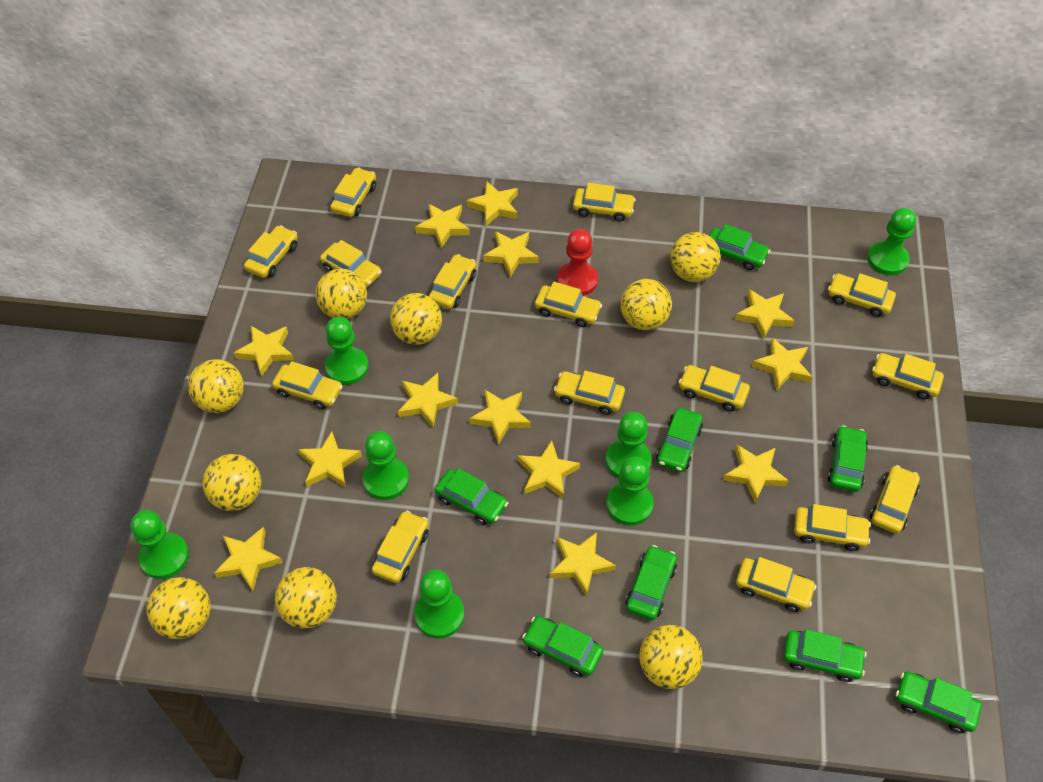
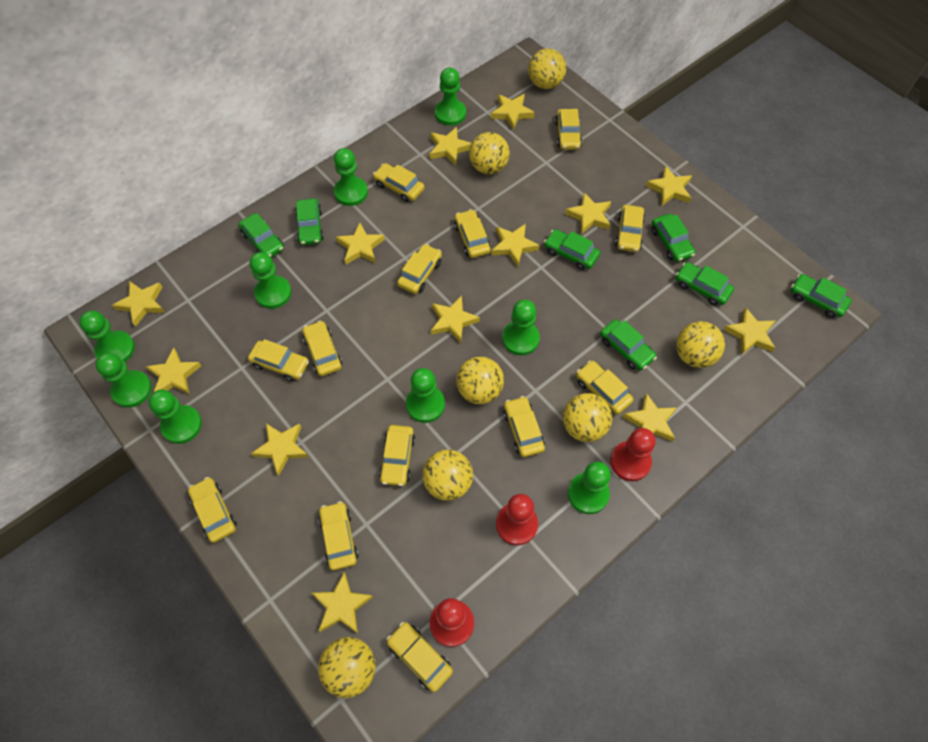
green car: [435,468,508,525] [522,616,603,677] [626,545,677,620] [656,408,703,472] [709,224,771,270] [784,629,867,682] [827,425,868,492] [896,671,982,733] = 8 -> [238,213,284,257] [295,198,324,245] [544,229,600,270] [600,319,657,370] [652,214,695,262] [676,262,734,306] [791,274,852,318] = 7
green pawn: [131,510,189,579] [325,317,369,385] [362,431,409,500] [414,570,465,639] [605,412,652,478] [606,457,654,526] [867,208,916,275] = 7 -> [79,310,135,362] [96,353,152,408] [148,389,202,444] [249,252,292,309] [334,148,368,206] [406,368,445,423] [435,67,466,126] [502,299,540,355] [568,462,611,514] = 9
red pawn: [557,229,598,296] = 1 -> [430,598,474,647] [496,494,538,545] [610,428,656,481] = 3
yellow ball: [147,577,211,640] [188,359,244,413] [202,454,261,511] [275,567,337,629] [316,269,367,319] [390,293,442,345] [620,279,672,330] [639,625,703,689] [670,232,721,282] = 9 -> [318,637,376,698] [422,449,473,501] [456,357,504,404] [469,132,510,174] [528,48,566,89] [563,393,612,442] [676,321,725,368] = 7
yellow car: [244,225,298,278] [272,361,343,409] [320,240,382,288] [330,168,376,217] [372,511,429,583] [429,254,476,309] [535,282,602,327] [554,371,625,415] [573,183,636,221] [679,365,750,411] [736,557,816,612] [794,504,871,551] [828,273,896,317] [870,465,920,534] [872,353,944,399] = 15 -> [188,477,237,543] [248,339,309,381] [302,320,342,376] [318,501,359,571] [373,163,425,202] [379,425,415,486] [387,622,453,692] [397,244,442,294] [454,209,491,258] [503,396,545,457] [555,109,582,150] [576,360,633,415] [615,205,645,252] = 13

